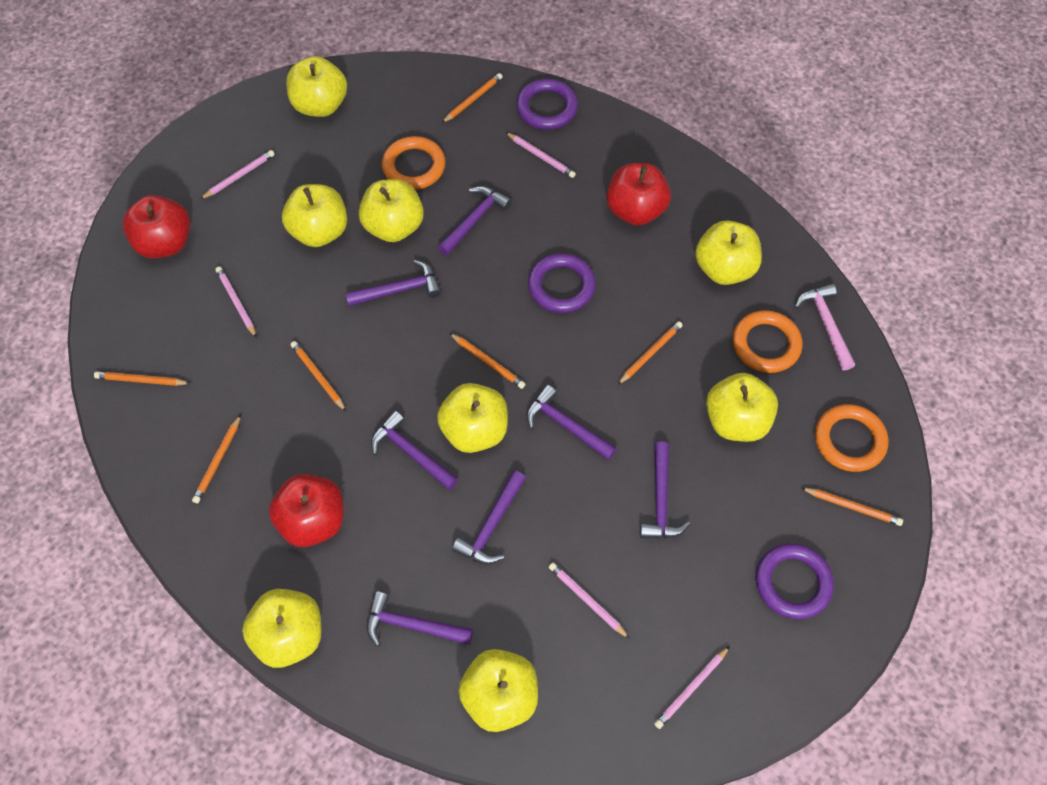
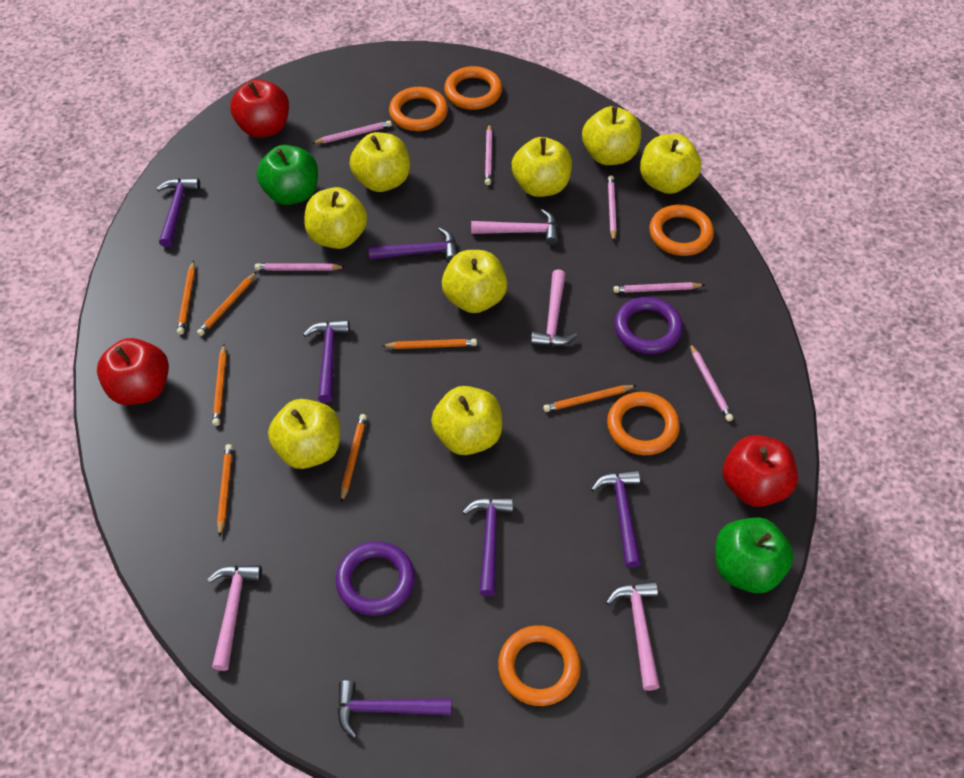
green apple: none = 0 -> [257,145,318,205] [716,517,794,593] = 2
orange ring: [382,136,446,190] [733,310,803,373] [815,404,888,472] = 3 -> [389,87,448,131] [444,66,502,110] [498,625,581,706] [607,392,680,455] [649,205,714,256] = 5
pink hammer: [795,283,855,371] = 1 -> [207,565,262,671] [471,209,559,245] [531,269,577,346] [606,581,660,691] = 4
pink pencil: [200,150,275,199] [215,267,257,338] [506,132,576,178] [549,563,630,639] [654,646,730,729] = 5 -> [255,263,345,271] [312,120,392,144] [485,123,492,185] [608,175,617,242] [613,282,705,293] [690,344,733,422] = 6
purple hammer: [345,260,441,306] [367,591,473,646] [371,411,458,490] [438,186,512,255] [452,470,526,565] [526,385,617,460] [640,442,690,538] = 7 -> [156,178,200,247] [303,320,349,402] [338,680,452,738] [369,227,458,263] [462,498,513,596] [591,470,641,568] = 6
purple ring: [516,79,578,130] [528,253,596,313] [756,543,834,619] = 3 -> [336,541,415,616] [614,297,683,354] = 2

